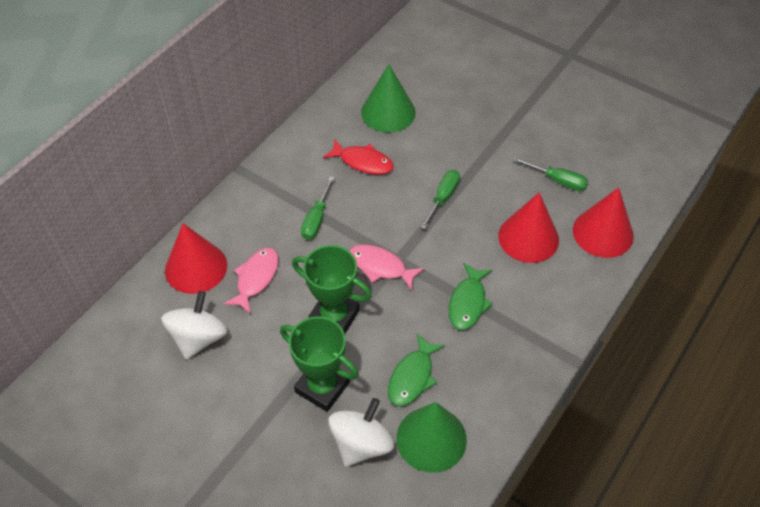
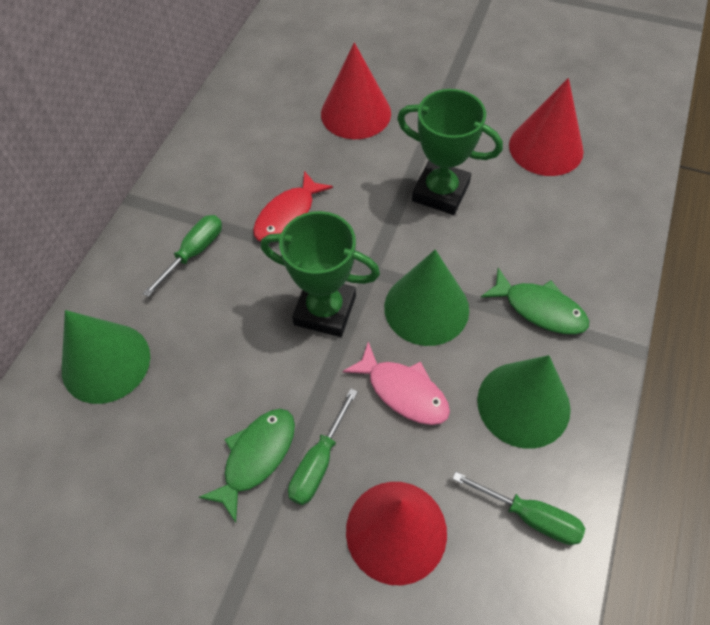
green cone: [361,64,416,133] [397,402,467,473] = 2 -> [62,310,150,404] [384,250,469,346] [477,355,571,449] = 3
pink fish: [223,248,279,313] [349,245,425,291] = 2 -> [342,342,450,425] = 1
white spinning top: [161,291,228,360] [328,398,394,467] = 2 -> none = 0

